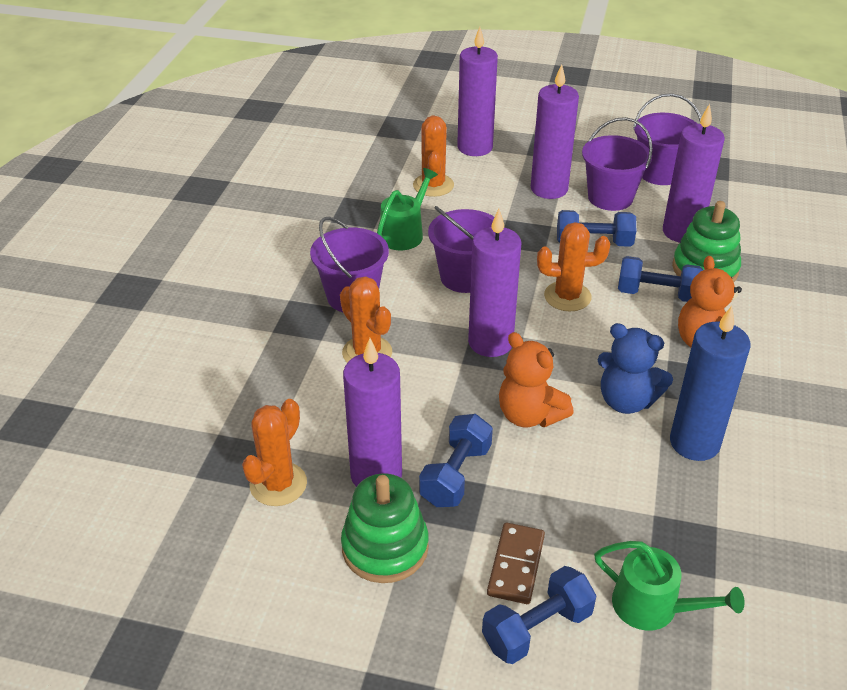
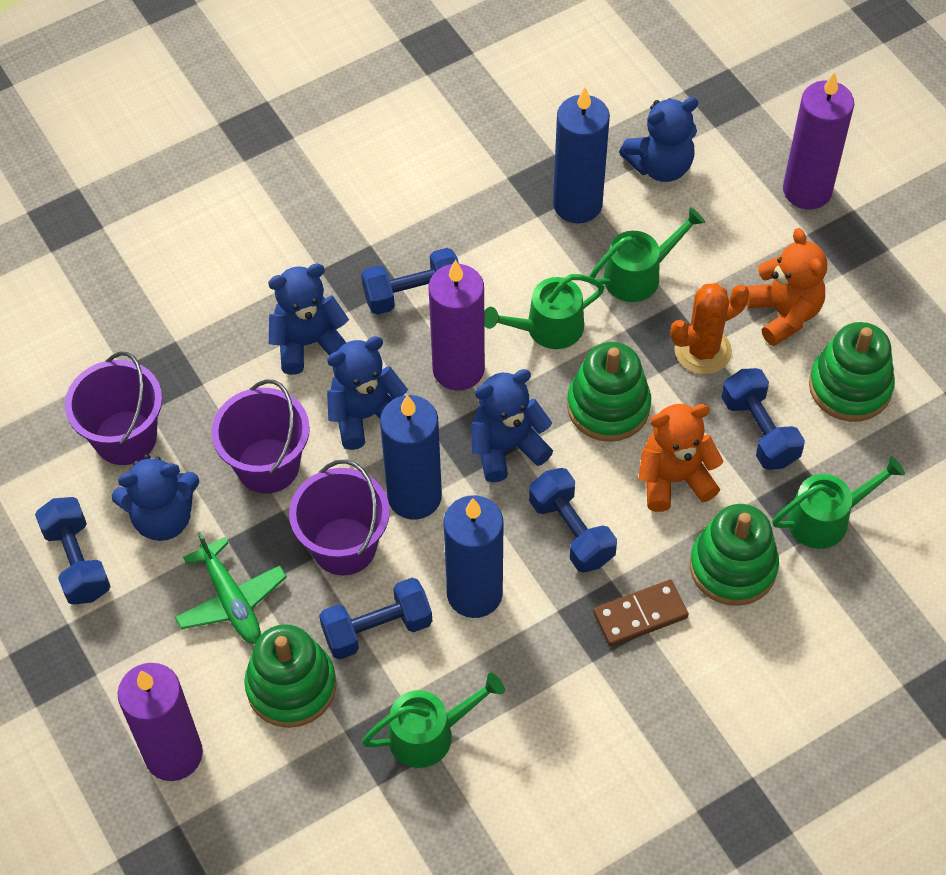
blue candle: [670,306,751,461] = 1 -> [380,395,442,520] [443,495,503,618] [553,87,610,224] = 3
blue dumbbell: [419,414,493,507] [482,566,597,664] [557,210,636,247] [618,256,703,302] = 4 -> [35,497,111,605] [319,578,432,659] [361,248,459,315] [529,468,617,573] [721,368,805,470] = 5
blue teddy bear: [598,323,673,414] = 1 -> [112,454,199,541] [268,263,349,375] [327,336,408,450] [472,369,553,482] [619,97,698,182] = 5
green plane: none = 0 -> [175,532,287,644] = 1
green stacking toy: [341,474,429,583] [672,201,741,282] = 2 -> [244,624,336,728] [567,342,651,442] [690,504,779,606] [809,322,895,422] = 4
green watering can: [377,168,438,250] [594,541,745,631] = 2 -> [362,673,505,768] [484,274,605,349] [589,207,705,302] [772,456,905,549] = 4
orange cactus: [242,399,307,506] [340,276,392,363] [413,116,454,197] [537,222,610,311] = 4 -> [670,283,749,374] = 1
purple bucket: [310,217,389,312] [428,206,494,293] [582,117,653,211] [633,93,701,185] = 4 -> [65,352,162,465] [211,379,310,494] [289,460,390,576] = 3
purple candle: [343,338,402,487] [457,27,498,156] [468,209,521,357] [531,64,579,199] [663,104,725,243] = 5 -> [118,663,203,781] [429,260,485,390] [783,72,854,209] = 3

